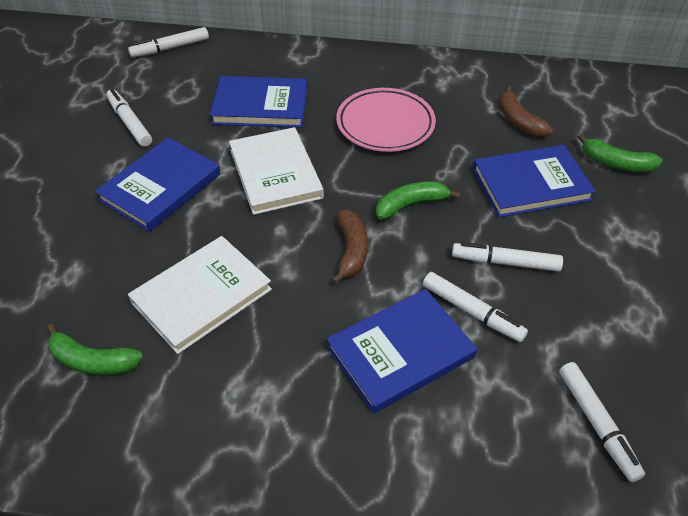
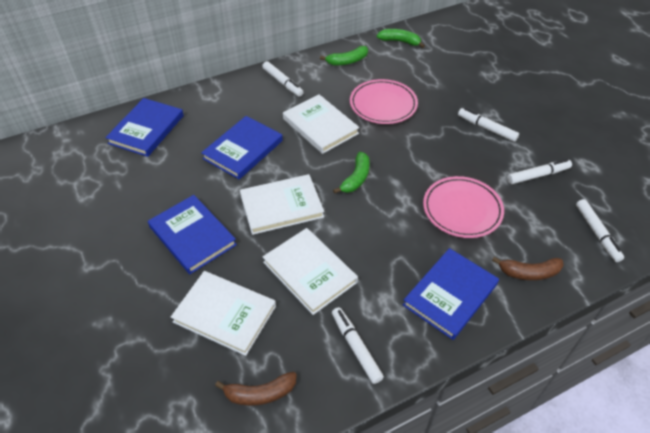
pink plate: [336,88,436,152] = 1 -> [350,79,418,124] [423,176,504,238] = 2
white book: [128,236,272,354] [229,127,324,215] = 2 -> [171,271,276,356] [240,174,324,235] [263,228,358,315] [283,94,360,154] = 4

